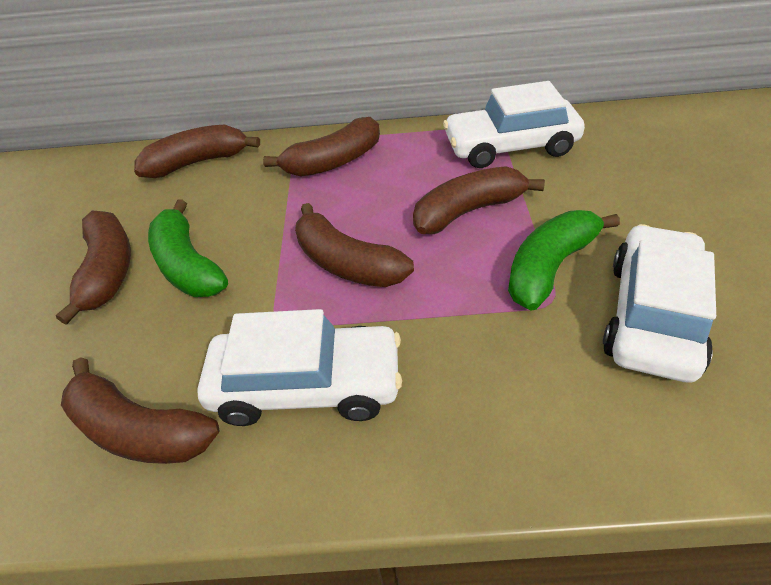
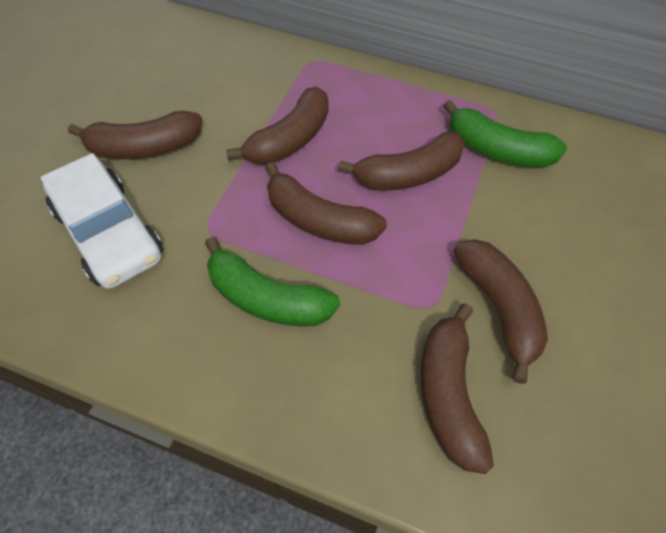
white car: [197,309,402,426] [443,81,585,168] [603,224,716,382] = 3 -> [40,153,163,289] = 1

